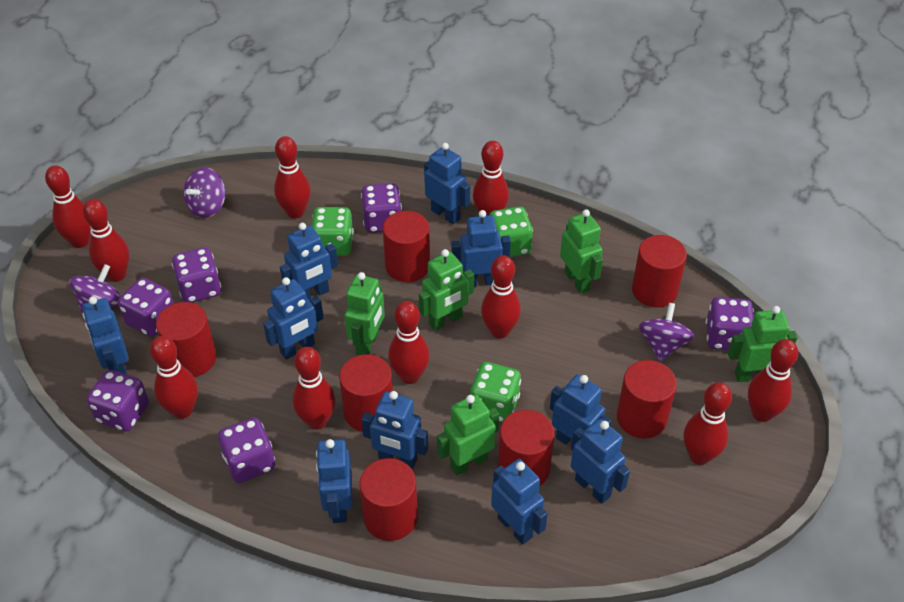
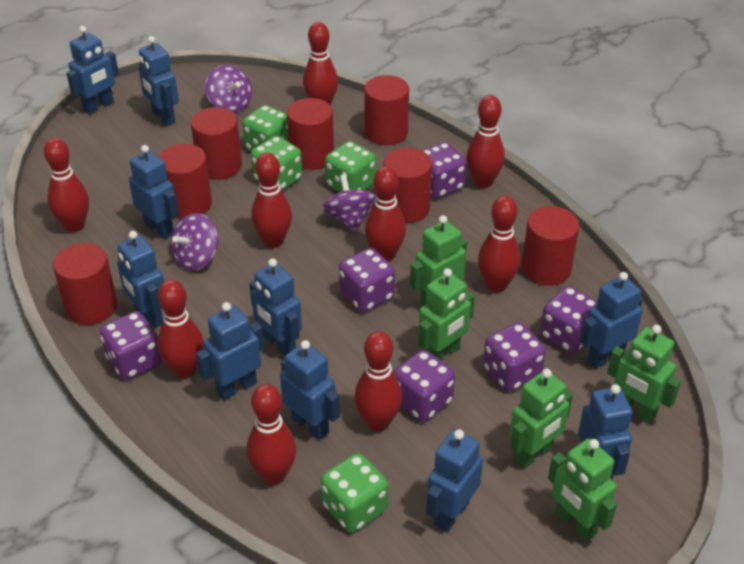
green dice: [312,207,354,256] [470,362,521,422] [489,207,533,257] = 3 -> [242,105,289,151] [251,136,302,190] [321,453,388,532] [325,141,376,192] = 4
red bowling pin: [45,165,91,248] [83,199,129,282] [150,336,198,419] [274,136,311,218] [293,347,335,430] [388,301,430,384] [473,141,509,216] [481,255,521,339] [684,382,732,465] [748,339,798,422] = 10 -> [44,138,89,232] [157,280,204,379] [247,384,296,485] [251,153,292,248] [303,22,338,105] [354,331,402,431] [365,166,406,261] [466,95,505,188] [478,196,520,292] = 9

